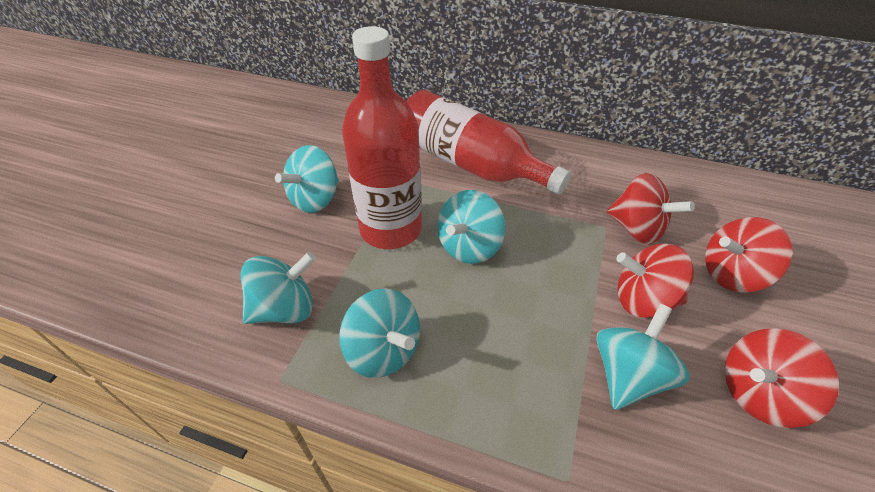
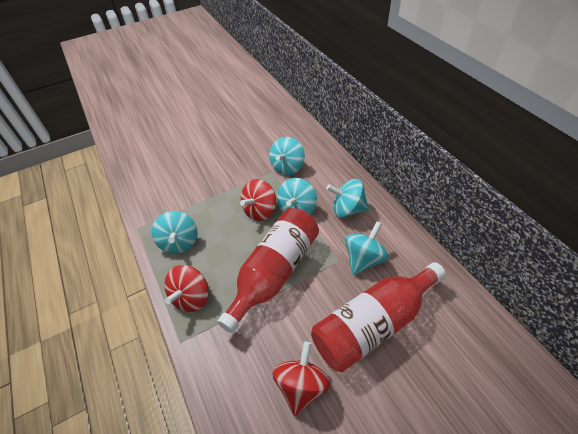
red spinning top: [607,173,695,244] [616,244,694,318] [705,217,792,293] [725,328,839,428] = 4 -> [164,265,209,312] [240,179,276,221] [272,342,331,416] = 3

